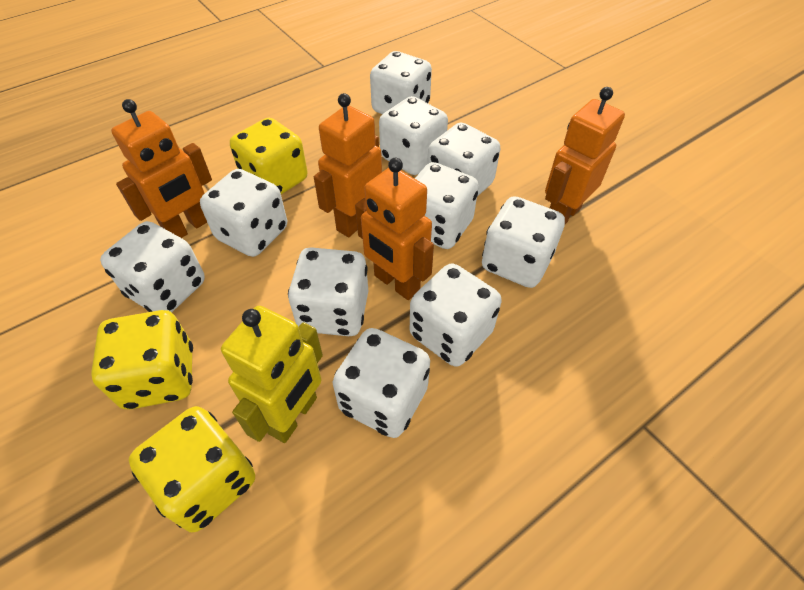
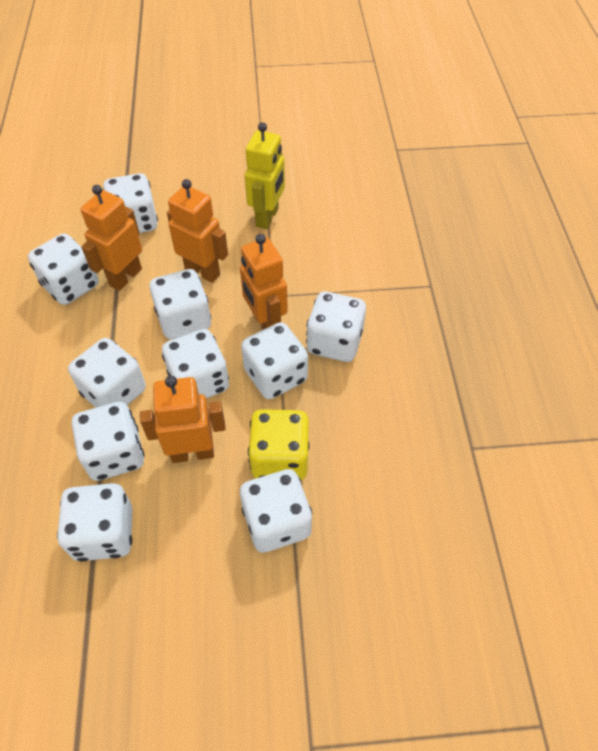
yellow dice: [91,310,193,410] [129,406,255,532] [230,118,308,194] = 3 -> [248,409,309,480] = 1

